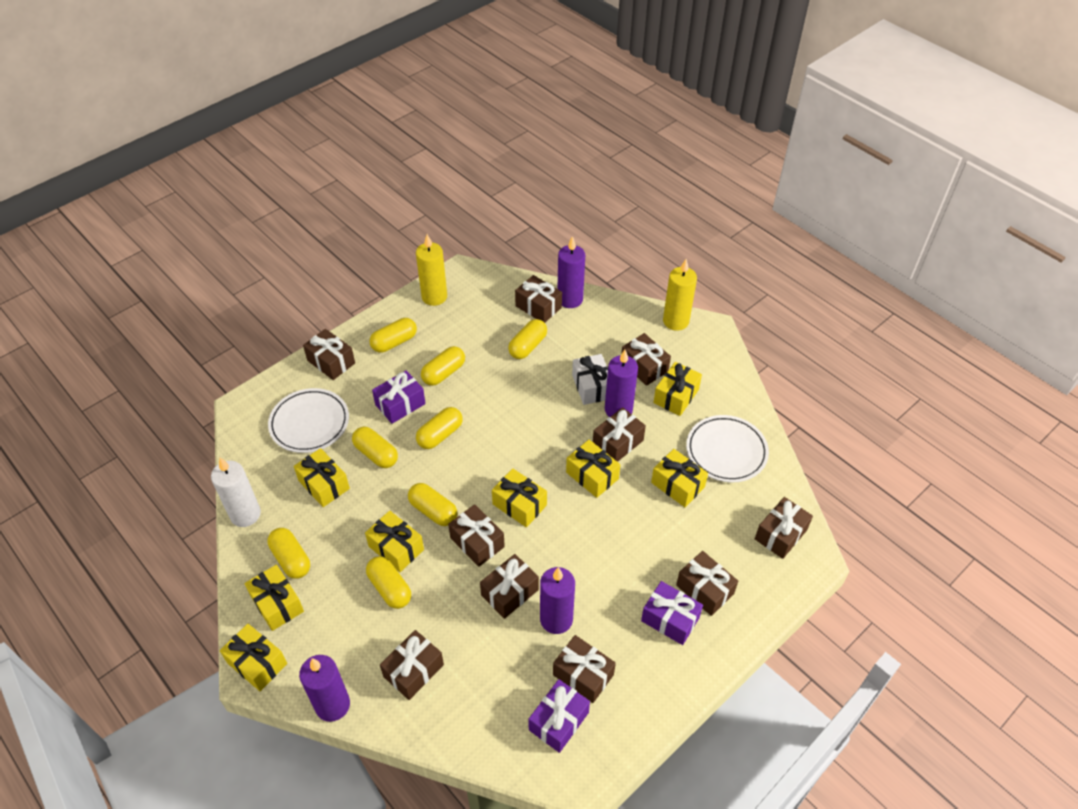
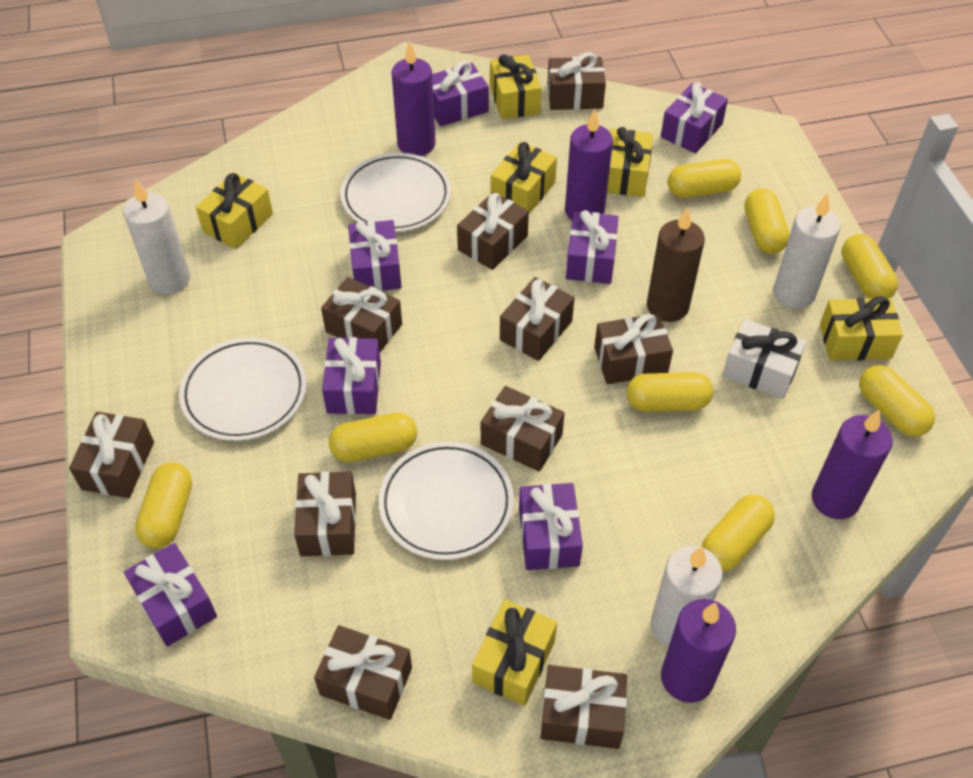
brown candle: none = 0 -> [647,207,705,322] = 1
purple gift: [372,370,426,424] [528,679,590,753] [641,581,703,645] = 3 -> [124,543,217,647] [322,337,381,414] [348,220,401,291] [432,61,489,126] [519,483,583,570] [566,210,619,284] [661,82,728,154] = 7
white candle: [211,458,261,527] = 1 -> [123,180,190,294] [651,546,723,648] [774,193,841,309] = 3
white plate: [268,388,349,453] [686,415,769,483] = 2 -> [179,337,307,441] [341,153,451,232] [379,442,514,560] = 3
yellow candle: [416,234,447,306] [663,259,697,331] = 2 -> none = 0
yellow gift: [220,624,287,691] [244,565,304,631] [294,448,350,507] [365,511,424,572] [492,469,547,527] [566,440,620,498] [651,449,708,507] [653,362,702,416] = 8 -> [196,173,273,249] [472,600,557,706] [490,54,542,119] [491,142,557,214] [607,127,653,197] [820,296,903,361] = 6

